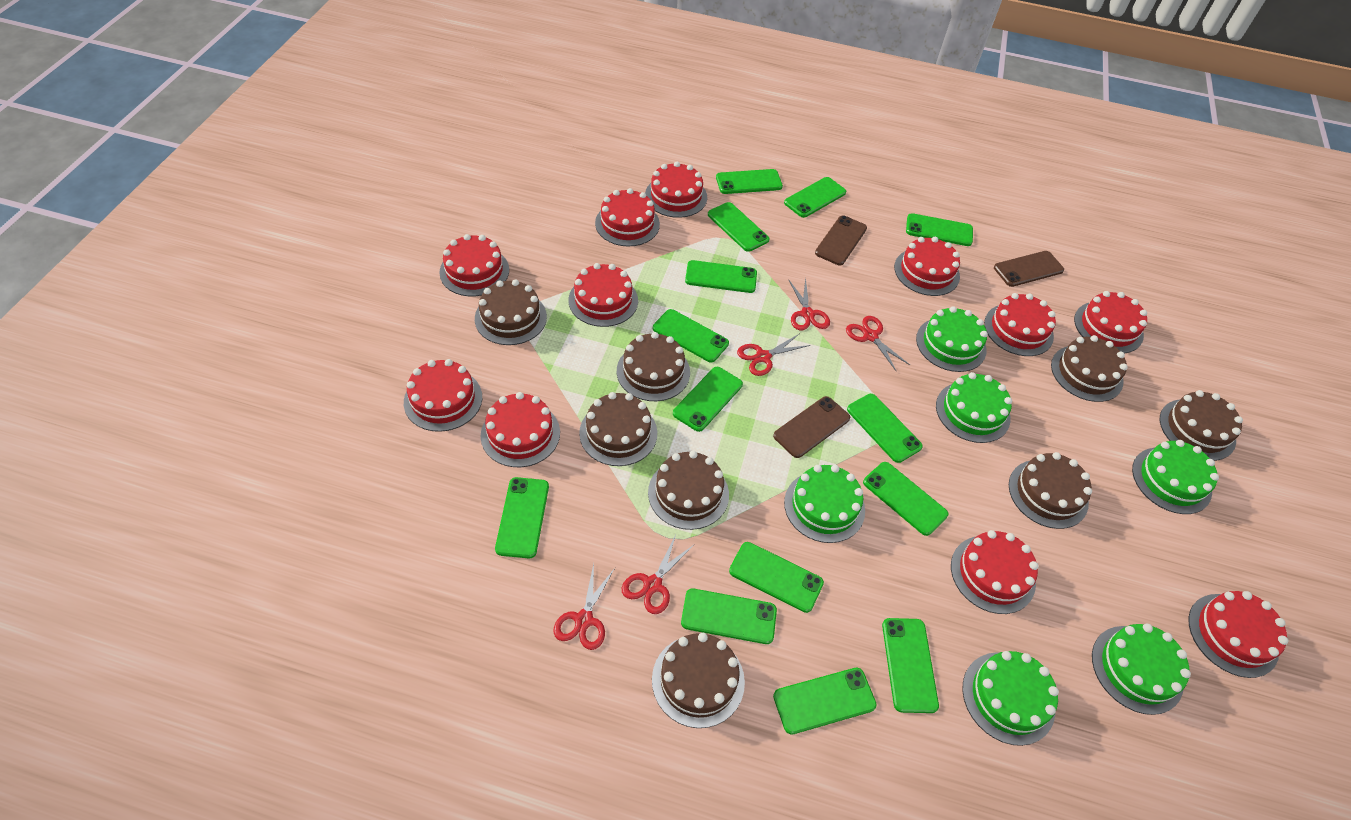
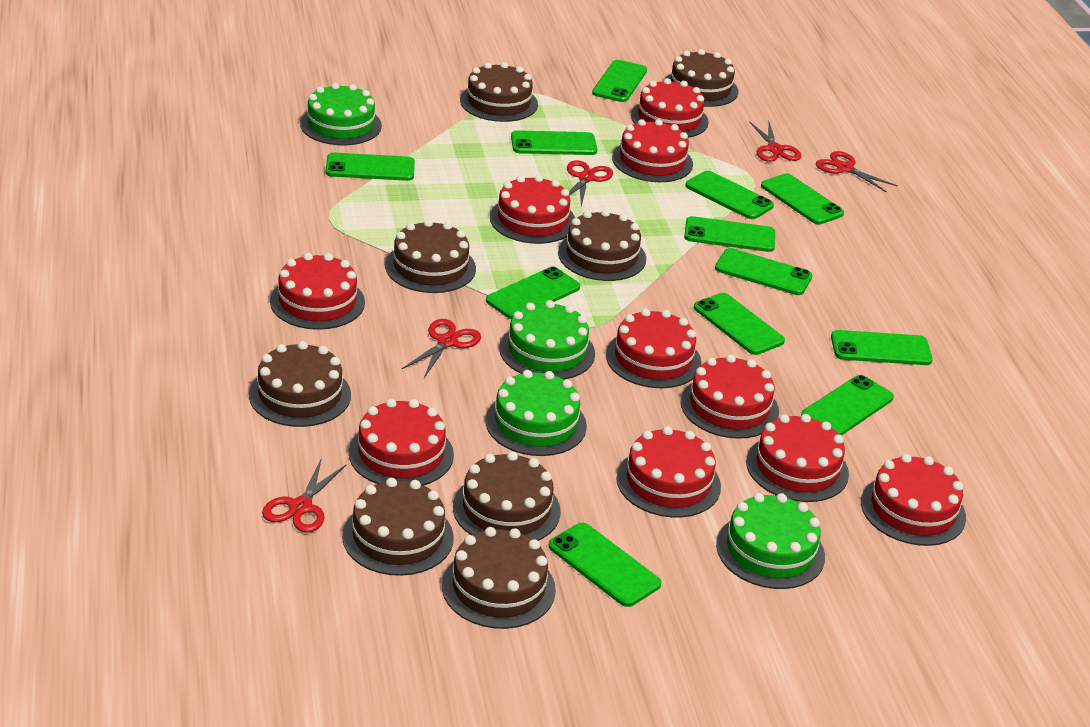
brown phone: [773,396,850,458] [815,216,867,265] [994,251,1064,287] = 3 -> none = 0
green cake: [784,465,865,543] [916,306,988,372] [936,372,1012,443] [962,651,1059,746] [1092,624,1191,715] [1132,440,1219,514] = 6 -> [300,83,382,145] [485,370,587,456] [499,300,595,380] [716,493,825,589] = 4
green phone: [495,477,549,558] [653,309,729,362] [673,367,743,432] [681,588,777,644] [685,260,757,293] [708,202,769,252] [716,169,783,194] [729,542,824,613] [773,668,877,735] [784,177,846,218] [847,394,923,463] [863,462,948,536] [882,618,939,713] [906,213,973,246] = 14 -> [325,153,415,181] [486,267,580,319] [511,130,597,155] [549,523,661,607] [592,60,647,102] [684,216,775,252] [685,171,774,219] [694,293,785,355] [715,248,812,295] [761,174,844,224] [801,375,894,436] [831,330,933,365] = 12
red cake: [404,359,482,432] [439,234,509,296] [481,392,560,467] [568,263,638,327] [595,188,660,246] [645,162,707,218] [894,237,960,296] [951,530,1039,614] [984,293,1056,356] [1074,291,1147,353] [1188,591,1288,678] = 11 -> [270,253,365,330] [349,399,454,486] [490,175,575,244] [606,308,701,388] [612,119,693,182] [616,426,721,518] [631,78,709,138] [681,354,779,439] [746,414,849,502] [861,454,966,546] = 10

